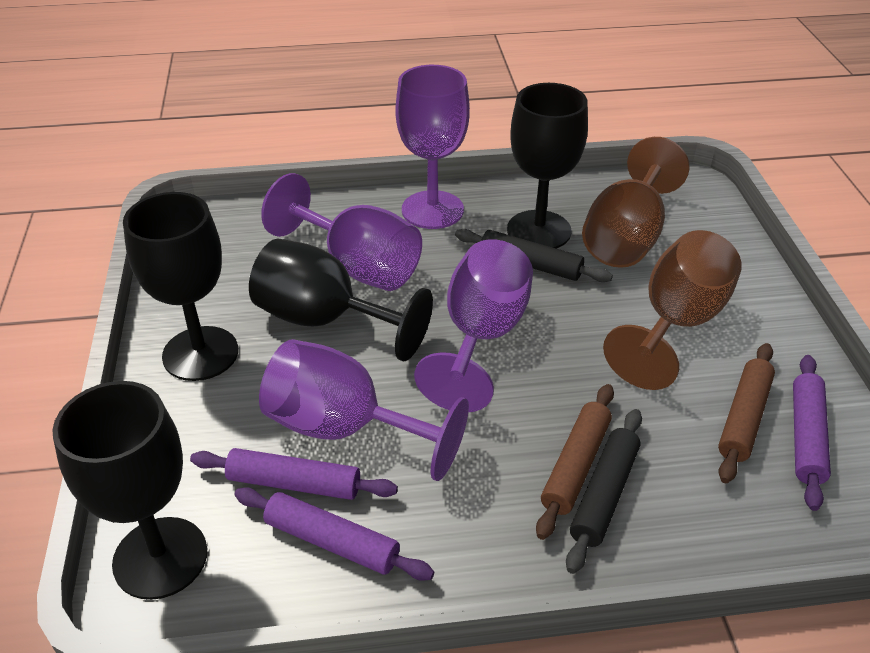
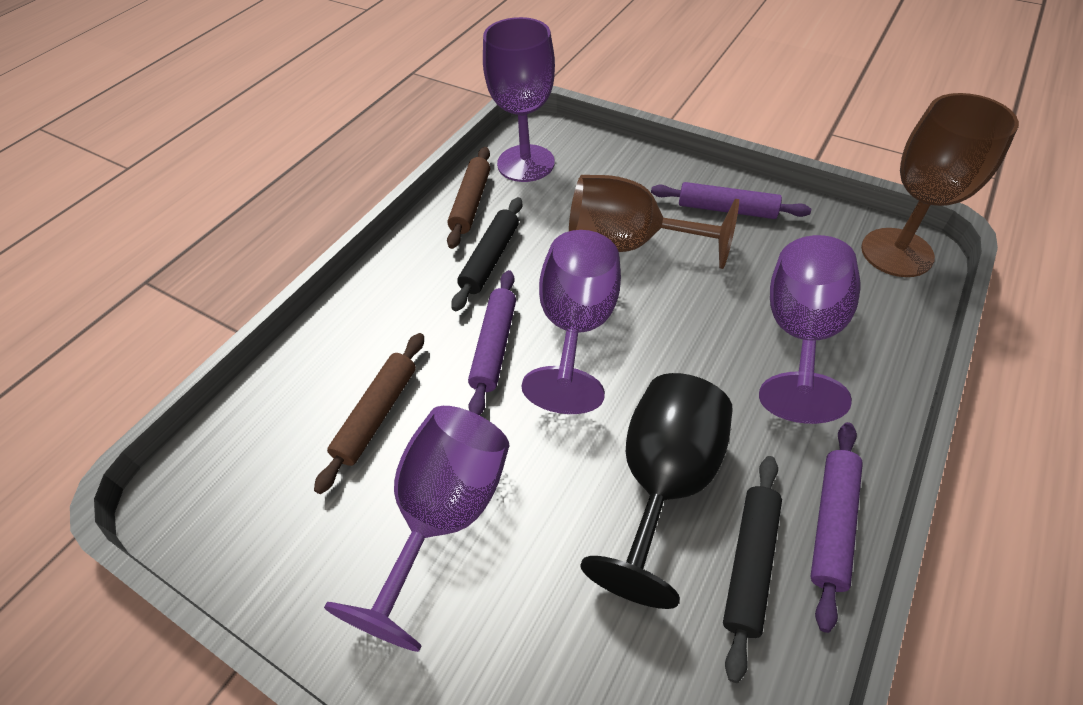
black goblet: [52,381,207,600] [123,192,238,381] [249,238,433,361] [507,83,588,249] = 4 -> [581,373,733,609] = 1

